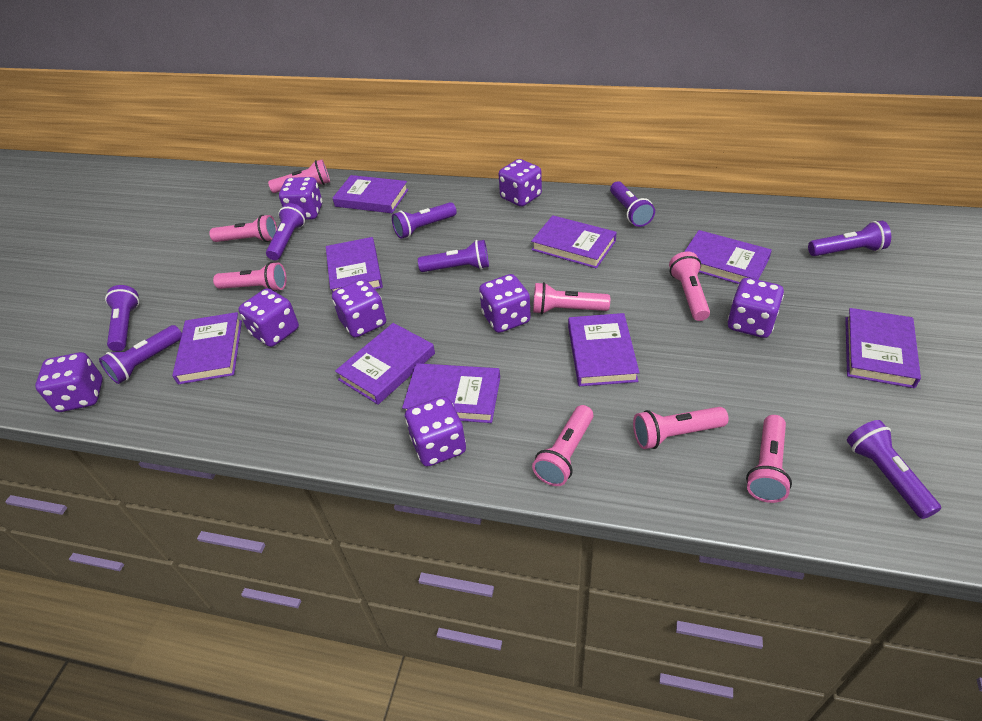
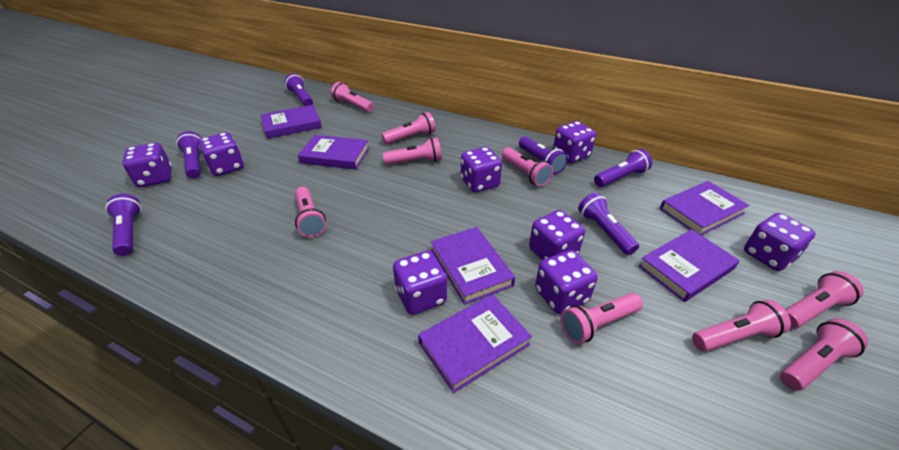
pink flashlight: [209,215,277,242] [213,262,287,291] [268,160,330,193] [532,405,594,486] [533,282,610,314] [633,407,729,449] [669,252,710,321] [746,415,792,503] = 8 -> [295,187,326,237] [331,82,374,112] [381,112,436,144] [383,137,442,165] [502,147,553,187] [560,293,643,344] [692,300,791,352] [780,318,868,391] [785,271,864,329] = 9
purple book: [172,312,242,385] [326,237,383,293] [333,175,408,213] [335,323,435,405] [402,363,500,423] [531,215,617,269] [568,313,640,386] [684,230,772,284] [845,308,921,388] = 9 -> [261,105,322,139] [298,135,369,170] [418,294,532,393] [431,227,515,305] [639,229,740,302] [660,181,749,235] = 6
purple flashlight: [99,325,182,384] [105,285,139,351] [266,203,306,260] [392,202,457,239] [418,240,489,272] [610,181,655,227] [808,221,891,256] [847,420,941,519] = 8 -> [105,194,142,256] [176,131,202,178] [284,73,313,106] [519,137,568,174] [578,193,639,255] [594,149,652,187] = 6

